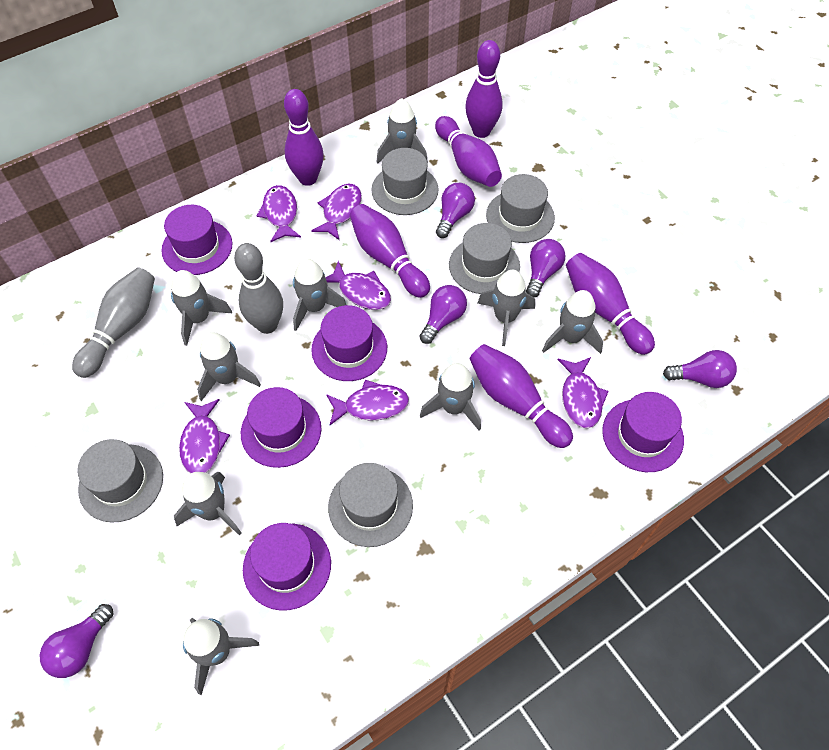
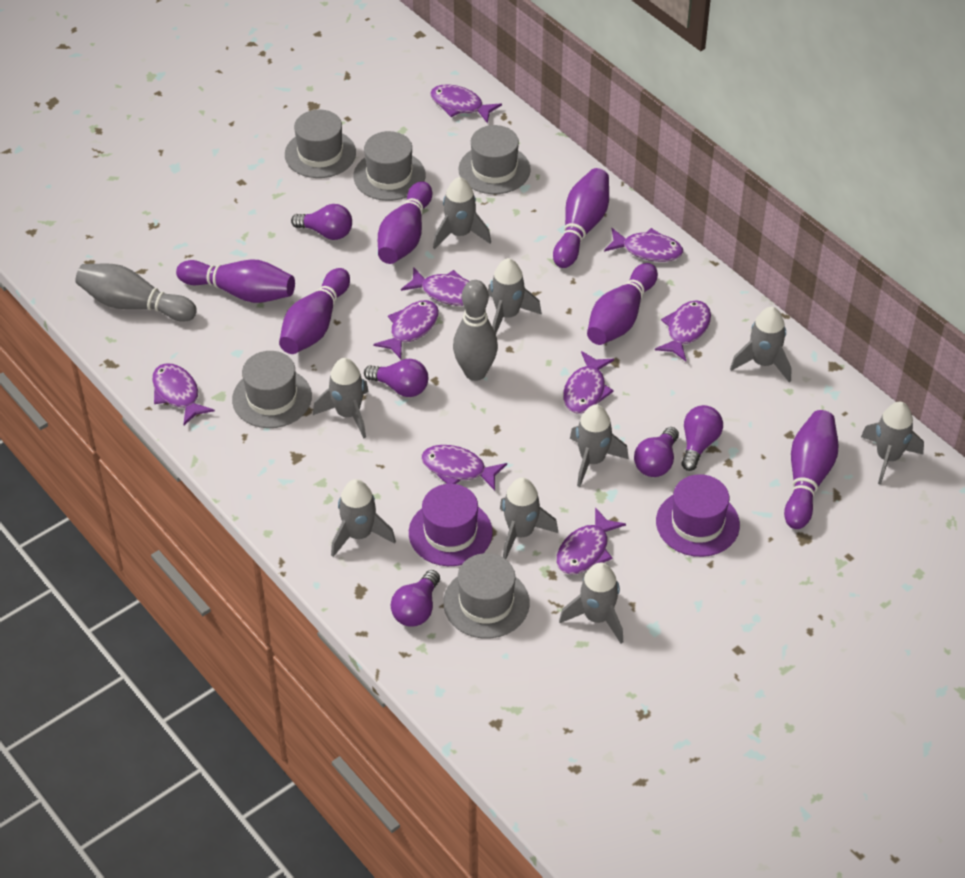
purple fish: [179,399,230,473] [257,185,301,242] [311,184,362,240] [325,261,391,310] [326,380,409,425] [557,357,609,429] = 6 -> [152,363,215,425] [373,300,439,359] [401,267,469,306] [421,445,507,491] [430,84,502,123] [556,507,626,575] [563,351,614,414] [604,228,683,262] [655,300,711,361] = 9
purple hat: [161,205,232,275] [241,387,321,468] [243,523,331,610] [311,305,387,381] [602,392,684,472] = 5 -> [409,484,493,566] [656,474,740,557] = 2

